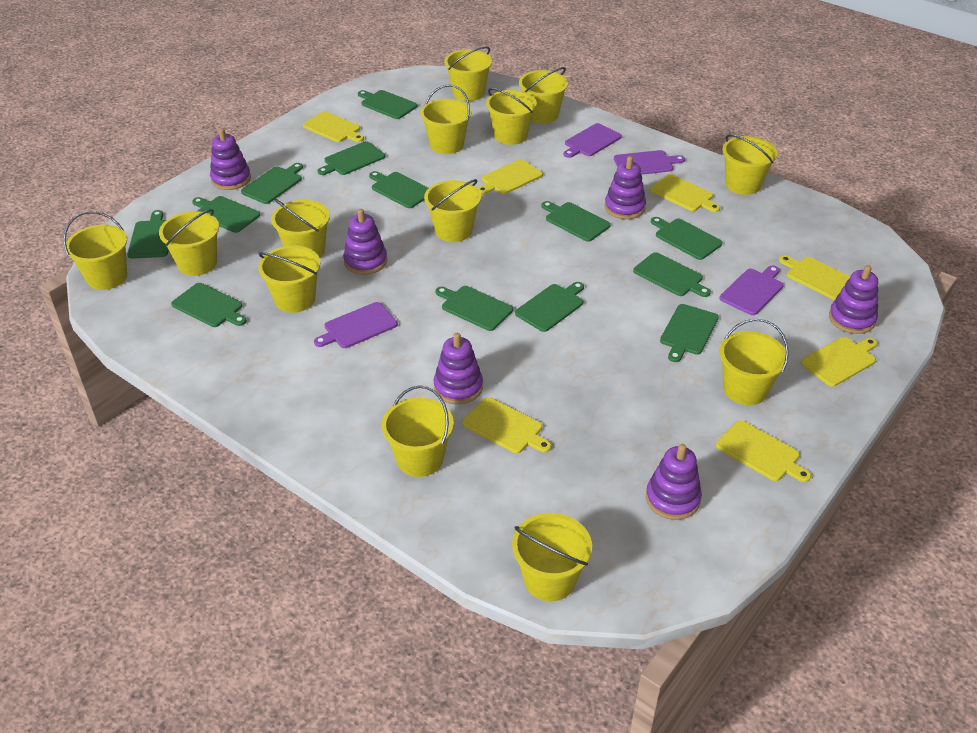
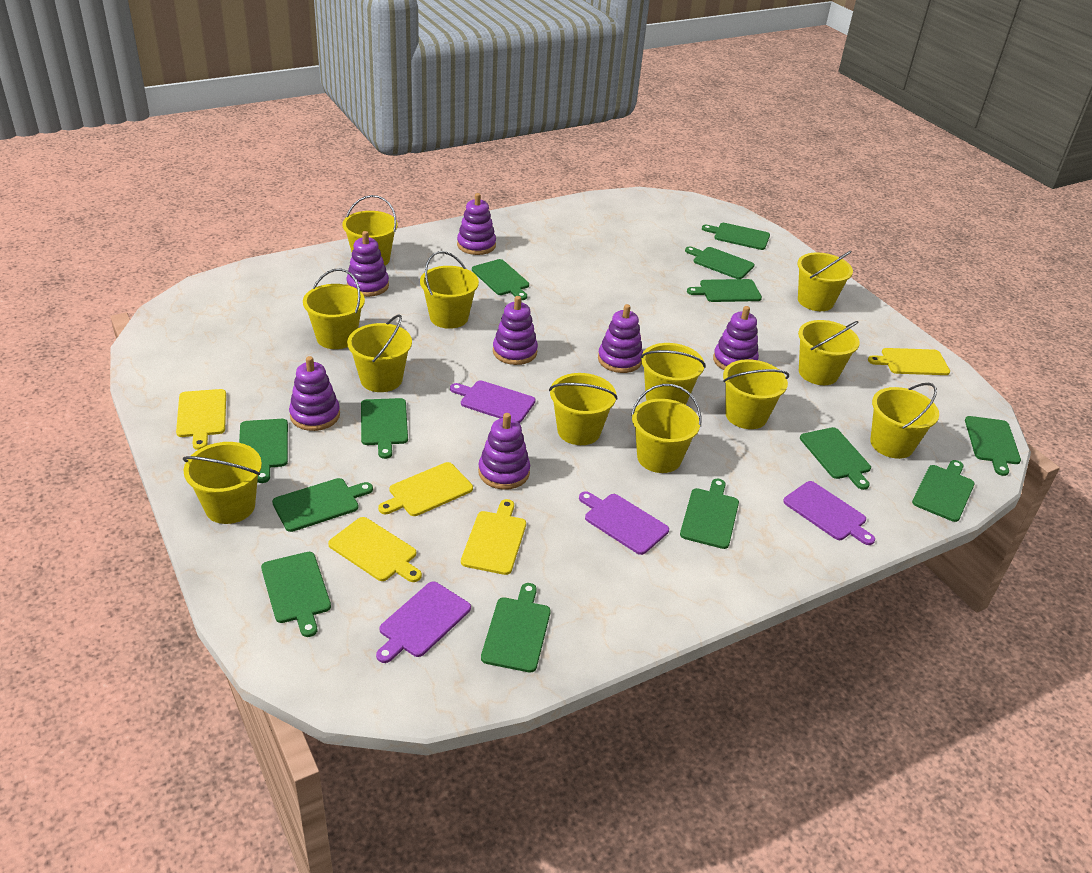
purple stacking toy: [210,128,251,190] [343,209,387,275] [433,333,483,404] [605,156,646,219] [646,444,702,520] [829,265,878,334] = 6 -> [289,356,340,431] [346,231,389,297] [457,193,496,255] [478,413,530,490] [493,296,538,365] [598,304,643,373] [713,306,759,370] = 7
yellow bucket: [63,211,127,290] [159,209,219,276] [258,246,320,313] [271,199,330,258] [382,385,454,477] [420,84,472,154] [424,179,481,242] [444,46,492,101] [486,88,537,145] [512,513,592,601] [519,67,568,124] [719,319,789,405] [722,134,777,195] = 13 -> [183,442,262,524] [303,269,365,349] [342,195,398,266] [347,314,412,392] [420,251,479,329] [549,373,618,445] [631,384,702,473] [640,343,706,405] [723,359,789,429] [797,251,853,311] [798,320,860,385] [870,383,939,459] = 12
yellow cutting board: [303,111,364,142] [462,397,551,453] [478,159,543,195] [650,174,720,212] [716,420,811,482] [779,255,850,300] [801,337,877,387] = 7 -> [176,389,226,450] [328,517,422,582] [378,462,473,516] [461,499,526,575] [868,348,950,375] = 5

